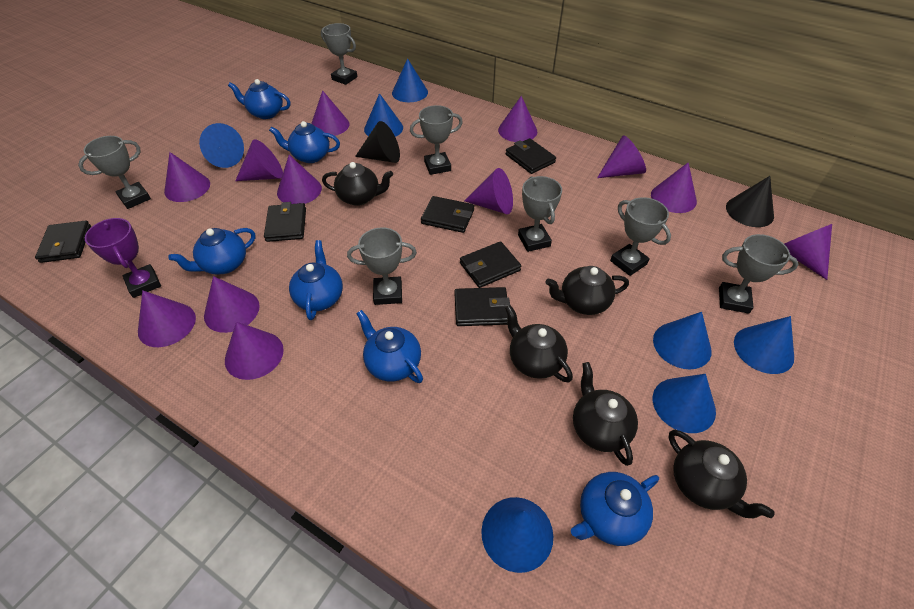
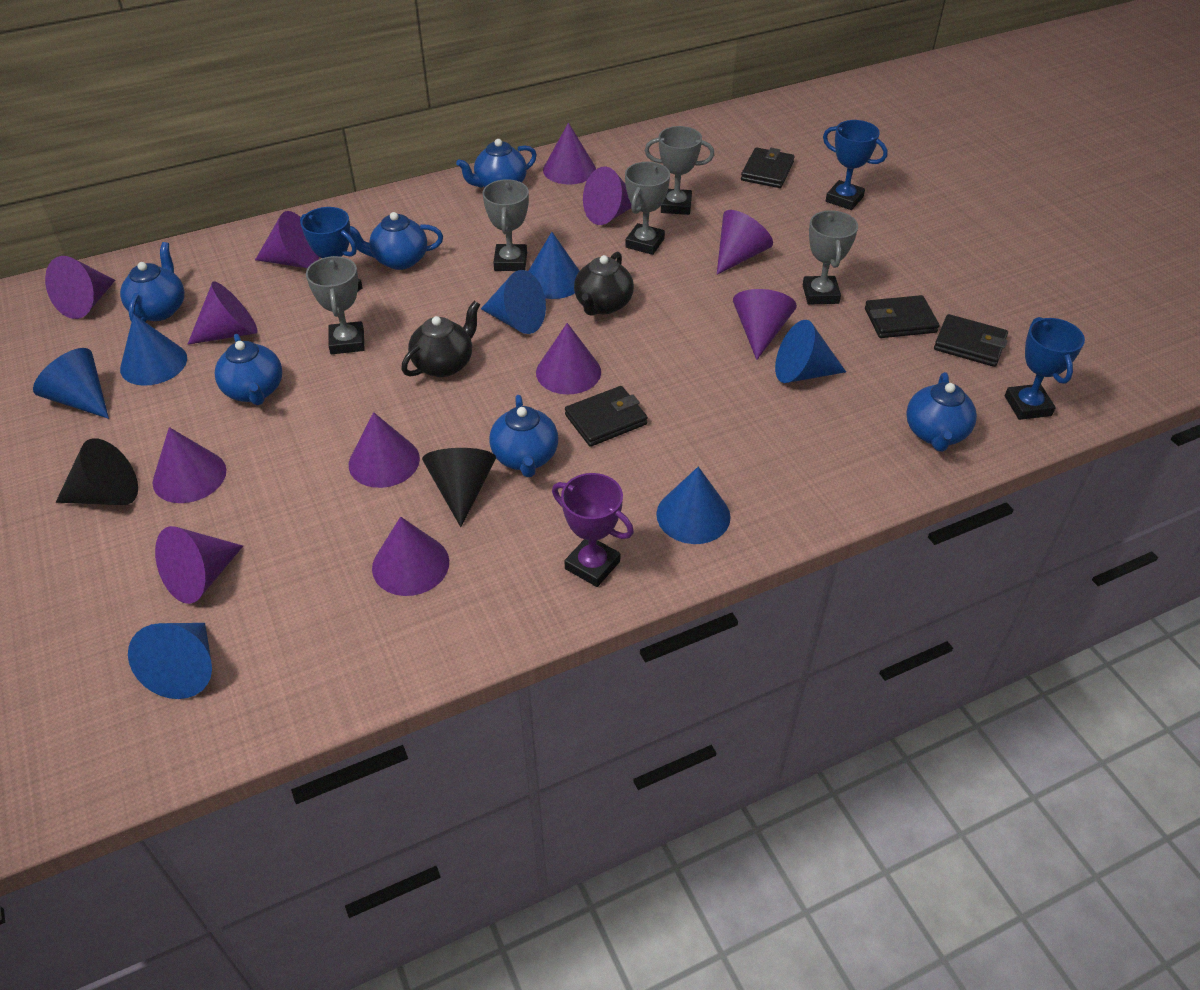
black teapot: [322,162,393,206] [505,305,573,382] [545,266,629,315] [573,362,638,466] [668,430,775,518] = 5 -> [401,301,480,377] [574,252,634,316] = 2
black wallet: [35,220,91,263] [264,202,306,242] [421,196,474,233] [455,287,510,326] [460,241,521,288] [506,138,556,174] = 6 -> [565,386,648,447] [741,147,795,188] [865,295,939,338] [934,314,1008,367] = 4
blue trophy: none = 0 -> [300,207,363,292] [823,120,888,210] [1005,317,1085,420] = 3
grey trophy: [78,136,151,209] [321,23,357,85] [347,227,417,305] [410,105,463,175] [518,176,562,252] [610,197,671,276] [719,234,798,314] = 7 -> [306,256,364,354] [483,179,529,271] [625,162,670,255] [645,126,714,215] [803,210,858,305] = 5

